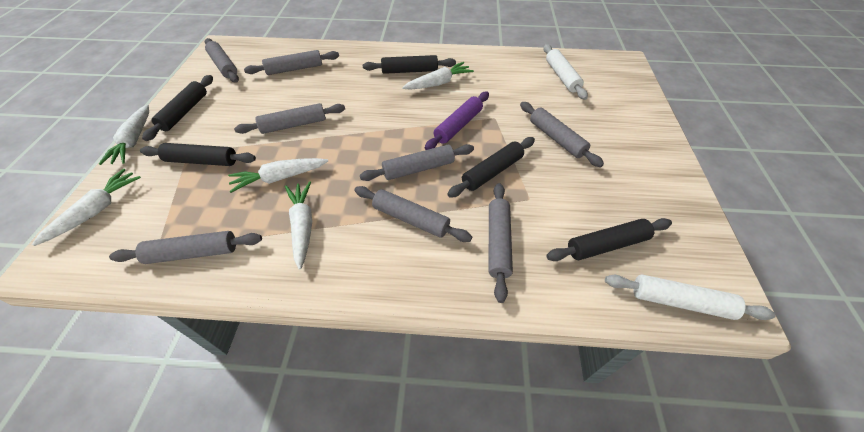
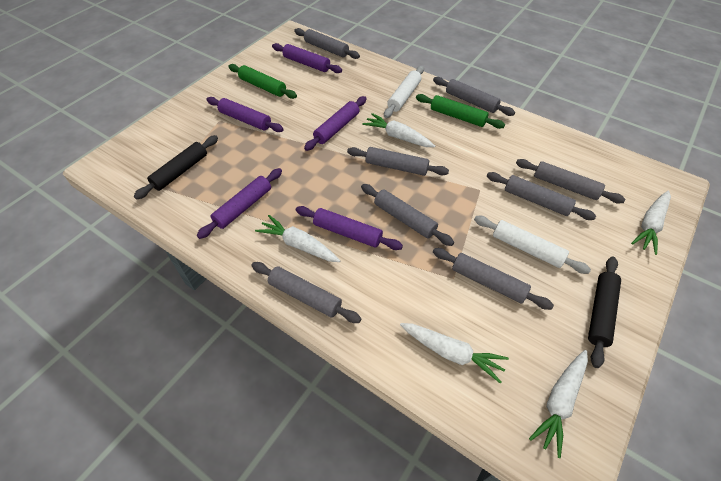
black rolling pin: [140,143,256,166] [142,75,213,141] [363,55,456,74] [447,137,535,198] [546,218,672,261] = 5 -> [134,135,218,200] [588,257,621,368] = 2
green rolling pin: none = 0 -> [228,64,297,99] [416,94,505,129] = 2
purple rolling pin: [425,92,489,150] = 1 -> [197,168,282,239] [206,97,284,132] [272,43,342,73] [296,206,403,250] [304,96,366,151] = 5

